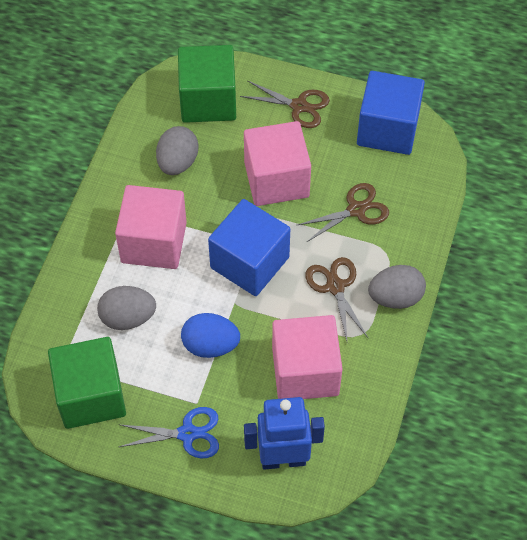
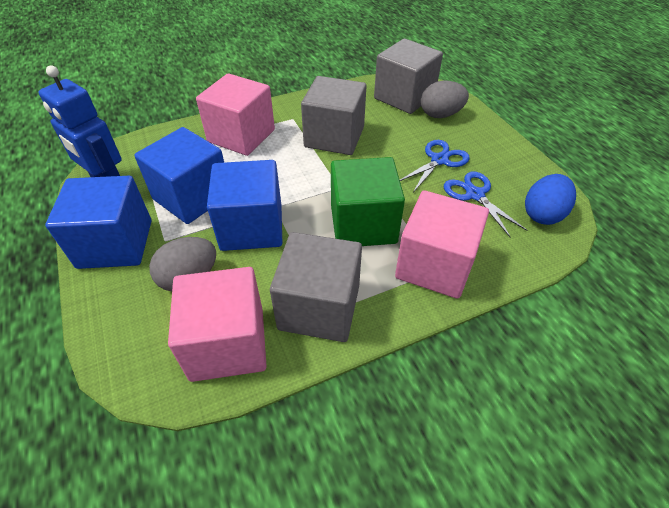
blue cube: [208,199,290,296] [357,71,425,155] = 2 -> [45,176,152,269] [134,127,224,224] [207,160,282,251] = 3
blue scissors: [118,407,219,459] = 1 -> [400,140,470,192] [444,172,528,238] = 2
brown scissors: [240,80,330,128] [298,183,389,242] [306,257,368,341] = 3 -> none = 0
green cube: [48,337,126,429] [178,45,236,123] = 2 -> [331,157,405,246] = 1
grey cube: none = 0 -> [270,232,362,342] [301,76,366,155] [374,39,443,114] = 3
grey egg: [97,286,156,330] [156,126,198,175] [368,265,426,309] = 3 -> [149,237,216,291] [421,81,469,118] = 2

